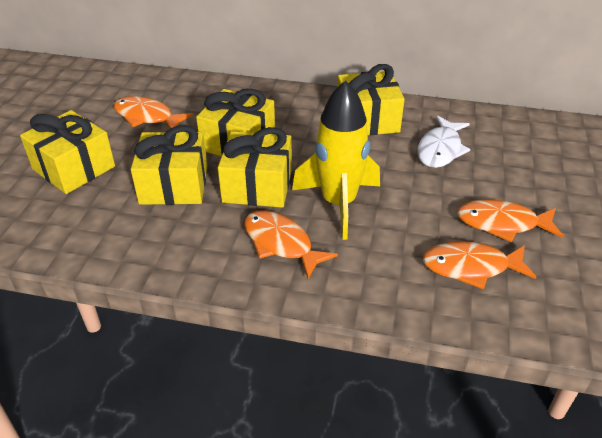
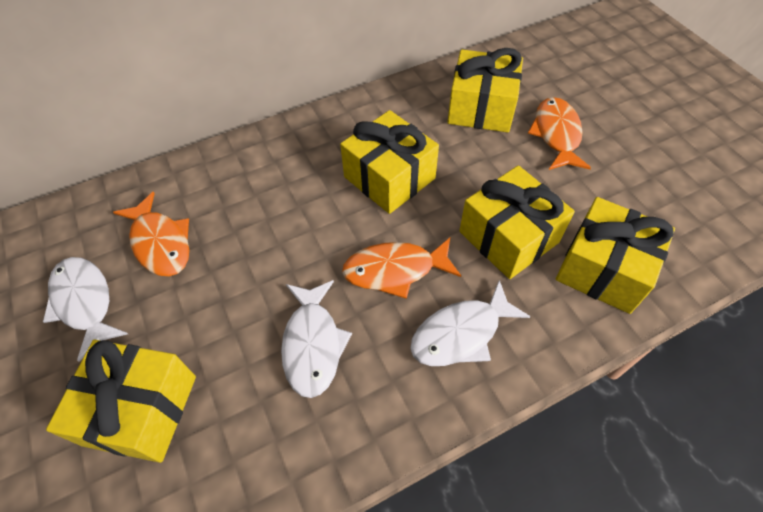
orange fish: [114,96,193,128] [244,210,338,279] [423,241,537,289] [457,199,563,242] = 4 -> [113,192,189,276] [342,238,461,299] [528,97,591,170] = 3
white fish: [417,116,470,168] = 1 -> [43,257,128,362] [281,280,352,398] [410,280,531,366] = 3
yellow rocket: [292,80,380,240] = 1 -> none = 0

